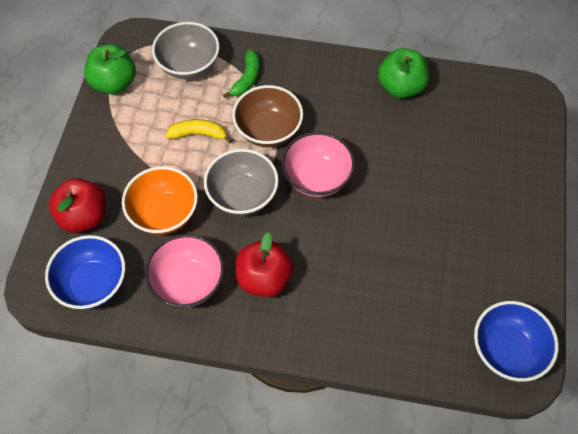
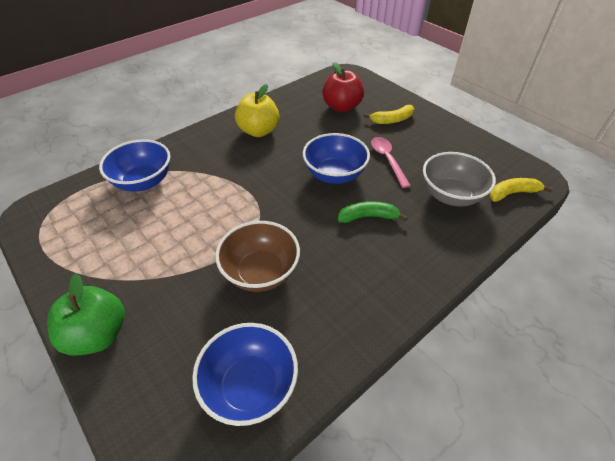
blue bowl: [45,235,125,309] [474,301,559,382] = 2 -> [99,139,170,192] [192,323,298,426] [303,133,370,184] = 3
green apple: [84,44,136,94] [378,48,429,98] = 2 -> [47,274,125,355] = 1
grey bowl: [152,22,219,79] [204,149,279,216] = 2 -> [423,152,496,207] = 1
orange bowl: [122,166,198,235] = 1 -> none = 0
pink bowl: [145,234,224,308] [282,132,355,197] = 2 -> none = 0
pink spoon: none = 0 -> [371,137,411,188] = 1
red apple: [49,178,106,233] [235,232,294,297] = 2 -> [322,62,364,112] = 1
yellow apple: none = 0 -> [235,84,279,137] = 1
yellow banana: [165,119,232,143] = 1 -> [364,105,414,124] [489,178,552,202] = 2

